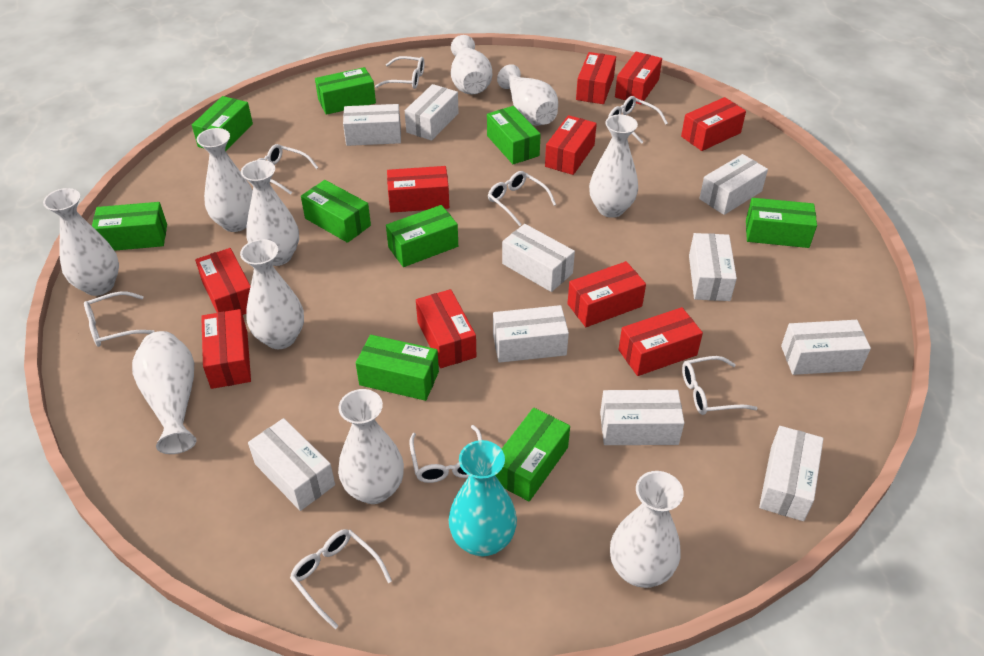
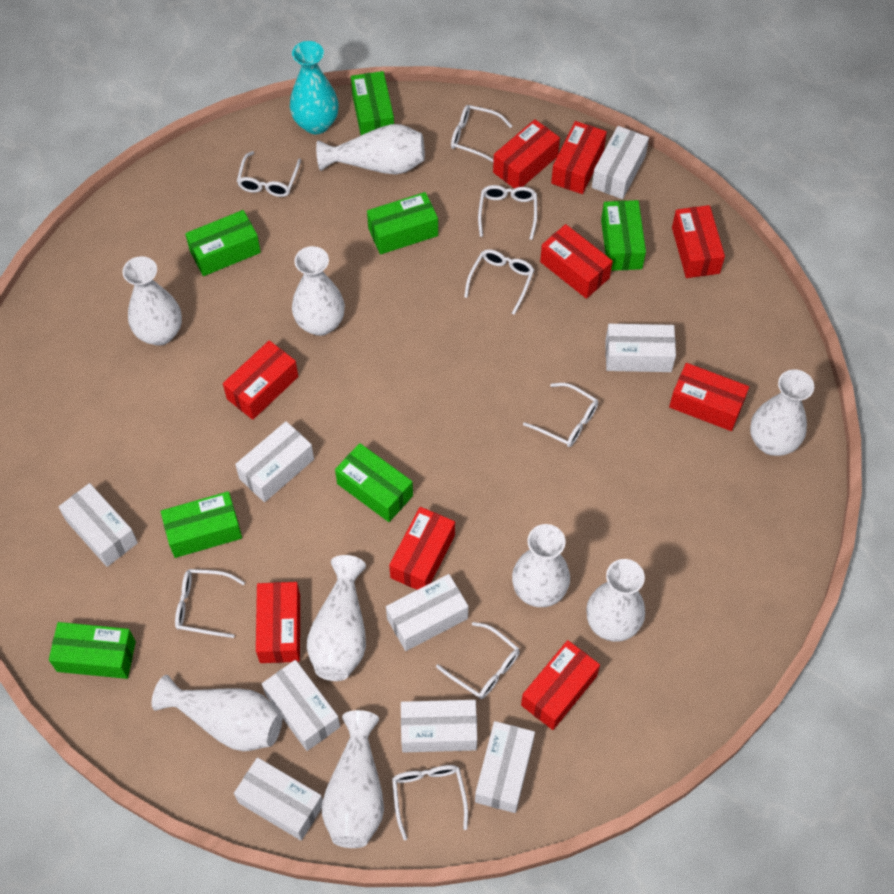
green box: [92,202,167,251] [192,96,253,151] [301,180,371,243] [315,67,376,115] [356,335,439,401] [386,205,458,267] [487,106,541,164] [495,408,570,502] [746,198,817,248] = 9 -> [49,622,136,679] [161,491,242,558] [185,210,261,276] [335,443,413,522] [351,71,394,135] [367,192,438,254] [601,200,646,271] = 7
red box: [195,248,251,315] [201,309,251,389] [387,166,449,213] [416,289,476,368] [545,115,597,175] [567,261,646,327] [576,52,616,104] [615,52,662,105] [619,307,703,376] [681,97,746,151] = 10 -> [223,340,298,420] [256,582,300,663] [389,507,455,590] [493,119,560,189] [521,640,600,730] [540,224,613,299] [551,121,607,194] [669,363,749,431] [672,205,725,278] = 9
white box: [248,418,335,511] [343,104,401,146] [405,84,459,141] [493,305,569,363] [502,224,575,292] [600,390,684,445] [689,233,737,301] [699,154,768,215] [759,426,823,521] [781,320,871,375] = 10 -> [58,483,138,567] [234,757,323,841] [235,421,314,502] [262,660,340,751] [386,574,468,651] [401,700,477,753] [475,721,535,813] [592,126,649,199] [605,324,676,372] = 9
white vase: [43,188,119,296] [132,331,197,454] [197,128,253,232] [240,239,304,349] [241,160,299,266] [338,389,404,504] [451,35,492,94] [497,64,558,125] [589,115,638,218] [610,471,684,588] = 10 -> [122,256,182,346] [152,675,282,751] [292,246,345,336] [307,555,366,681] [316,124,425,175] [322,710,384,848] [512,524,570,607] [586,559,645,642] [750,369,814,456] = 9

